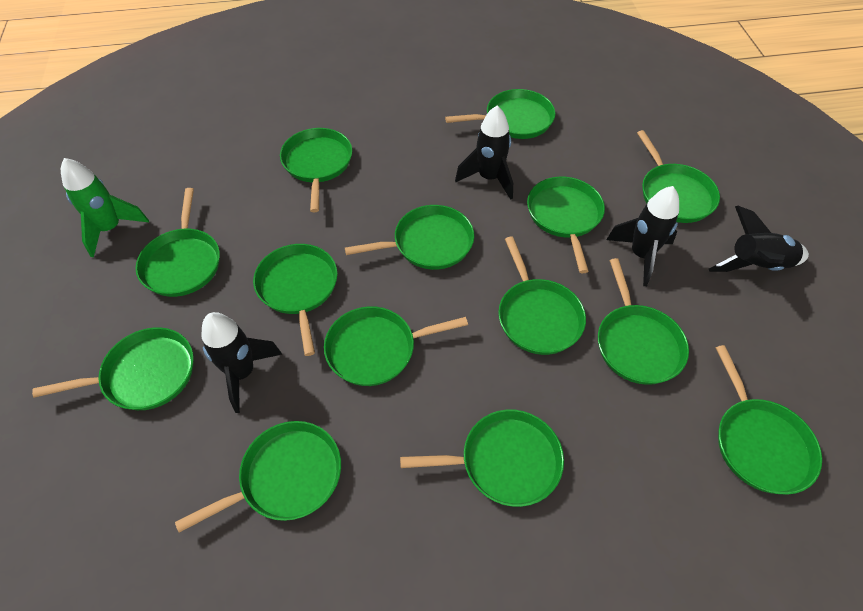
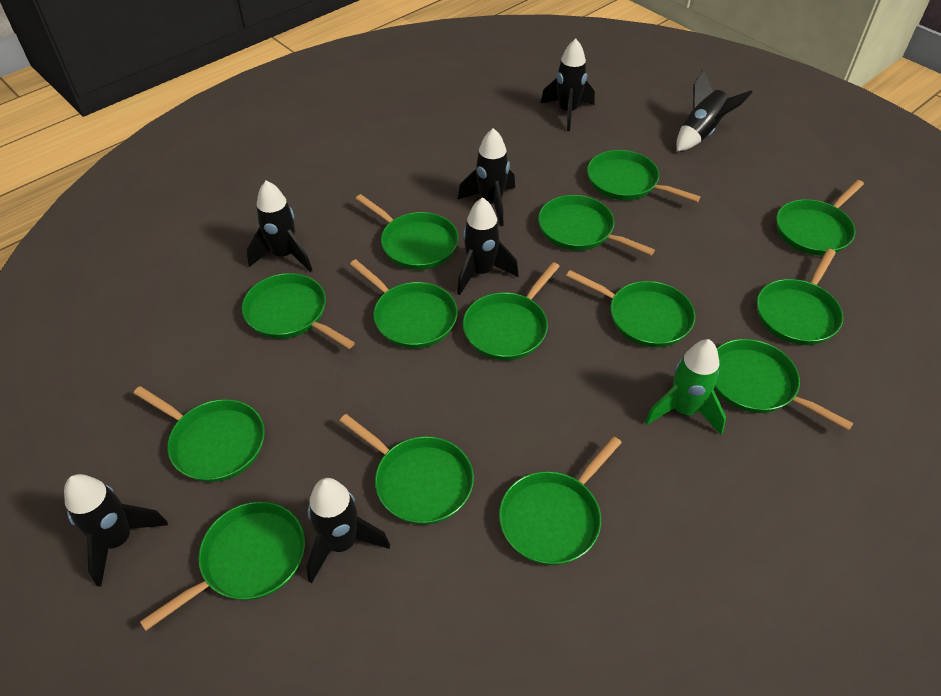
black rocket: [201,312,282,413] [455,105,513,200] [606,186,679,286] [708,206,809,272] = 4 -> [64,474,168,587] [247,180,312,272] [306,478,390,583] [457,197,519,295] [458,128,515,226] [540,38,595,131] [676,69,753,151] = 7

